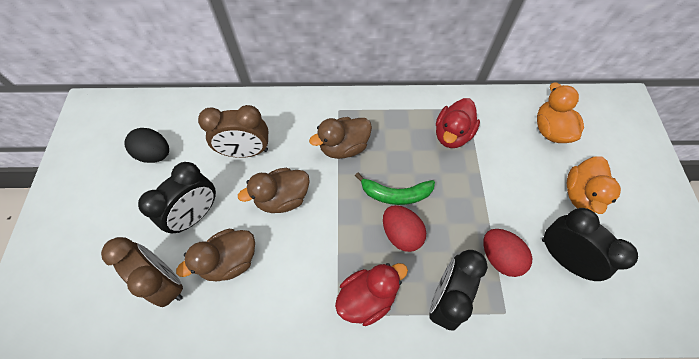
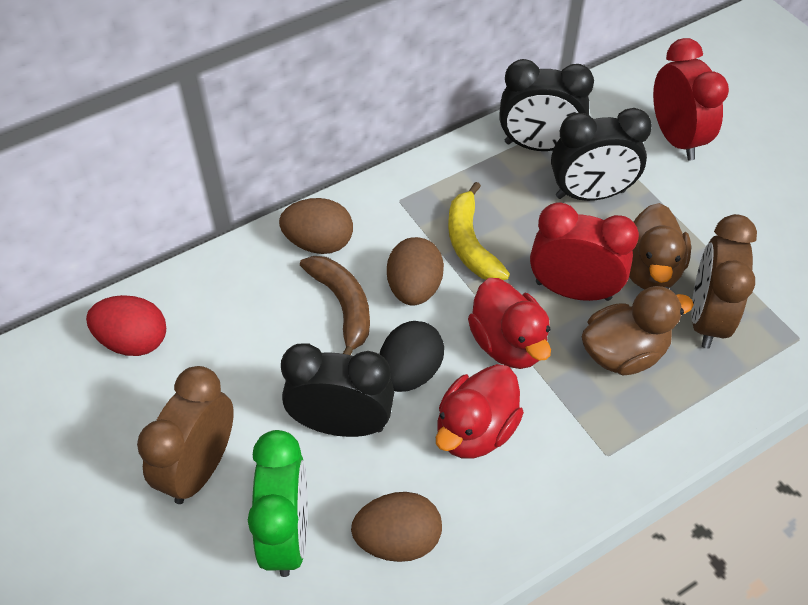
brown banana: none = 0 -> [300,256,370,355] = 1
brown duck: [176,229,255,281] [238,168,310,213] [309,117,372,159] = 3 -> [582,286,694,375] [629,203,691,289] = 2
brown egg: none = 0 -> [279,198,353,254] [351,492,442,562] [387,237,444,305] = 3
green banana: [355,172,435,205] = 1 -> none = 0
green clock: none = 0 -> [248,430,308,577] = 1
orange duck: [537,82,584,143] [567,156,621,214] = 2 -> none = 0
red clock: none = 0 -> [530,202,639,301] [653,38,729,161] = 2
red egg: [383,205,426,252] [483,229,532,277] = 2 -> [86,295,166,356] = 1
yellow banana: none = 0 -> [448,182,510,280] = 1

